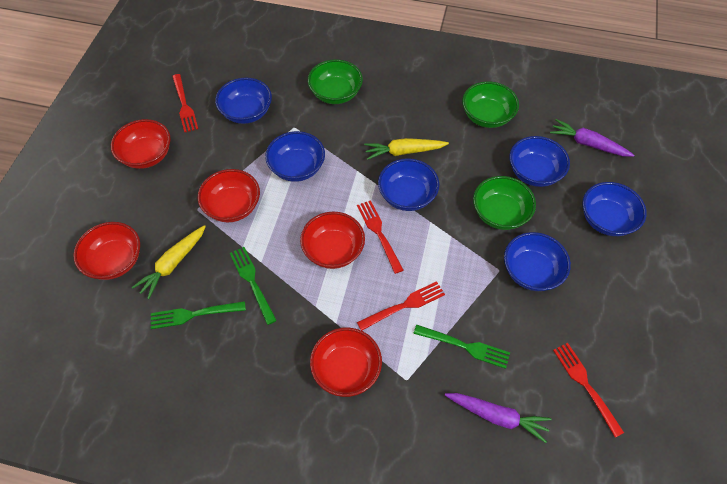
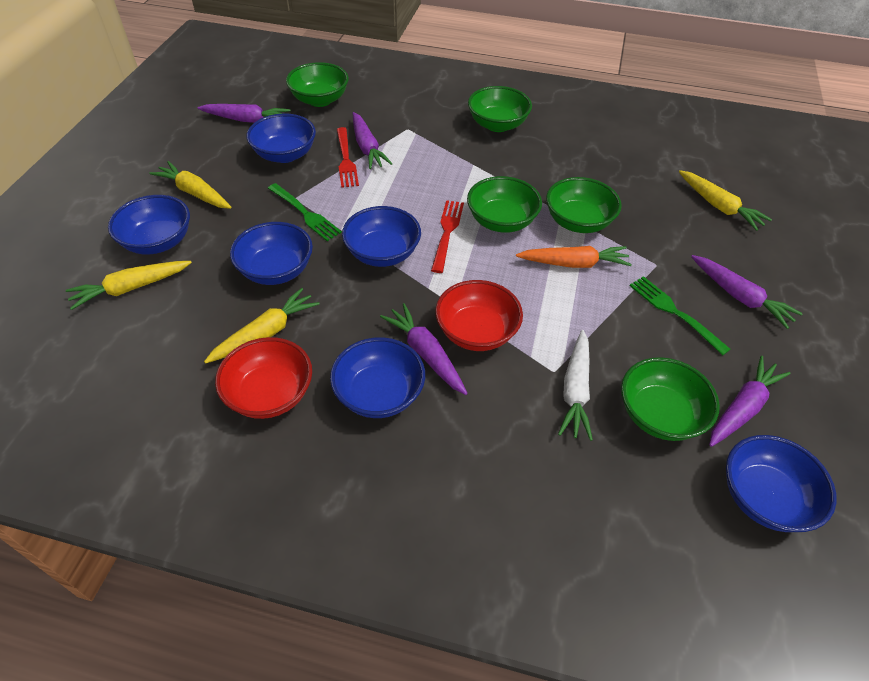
green bowl: [308,59,363,104] [462,81,519,128] [473,176,536,230] = 3 -> [286,62,349,107] [467,176,542,233] [468,86,532,132] [546,177,622,233] [621,357,720,441] = 5
green fork: [151,301,246,329] [230,247,277,325] [413,325,510,369] = 3 -> [268,183,342,241] [629,276,731,355] = 2
orange carrot: none = 0 -> [516,246,632,268] = 1
purple carrot: [445,393,552,443] [550,119,634,157] = 2 -> [197,104,291,123] [353,112,392,169] [380,303,468,395] [691,255,803,329] [709,356,790,447] = 5
red bowl: [73,222,140,280] [111,119,171,169] [198,169,260,222] [300,212,365,269] [310,327,382,397] = 5 -> [215,337,312,419] [435,280,523,351] = 2
red fork: [172,74,198,132] [357,200,403,274] [357,281,445,331] [553,343,624,437] = 4 -> [337,127,359,188] [431,200,464,273] = 2
white carrot: none = 0 -> [558,330,593,441] = 1
yellow carrot: [132,225,206,299] [364,138,449,160] = 2 -> [66,261,192,310] [149,161,231,209] [204,288,319,364] [679,170,772,231] = 4

